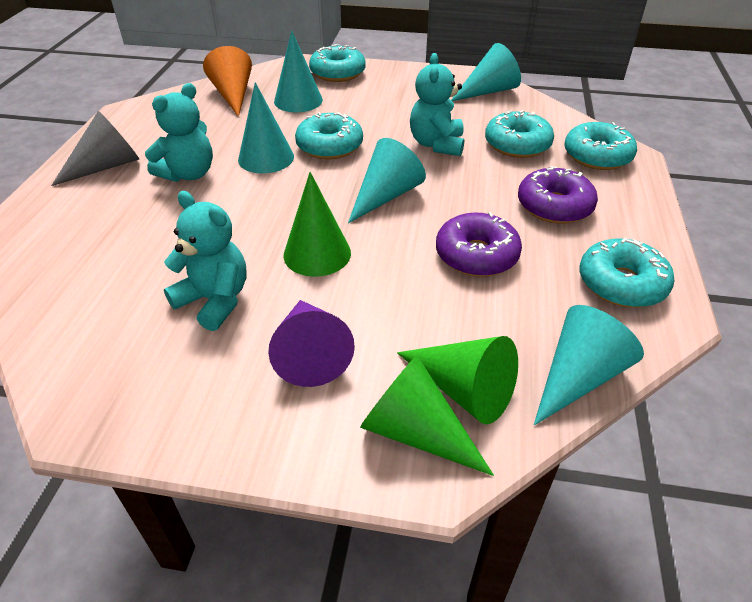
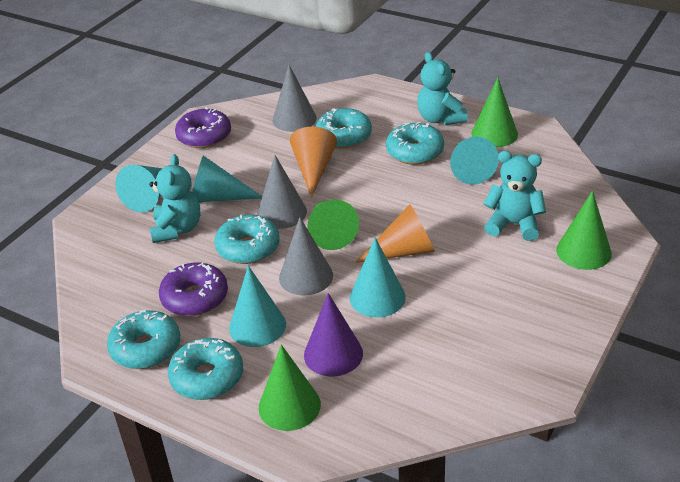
green cone: [284,172,351,277] [360,355,494,476] [397,336,518,424] = 3 -> [259,345,321,431] [307,200,359,250] [471,78,518,147] [556,191,612,270] = 4
grey cone: [51,111,139,186] = 1 -> [257,155,307,229] [273,65,317,132] [279,217,333,295] = 3
orange cone: [203,46,252,117] = 1 -> [290,127,337,197] [355,204,435,263] = 2

